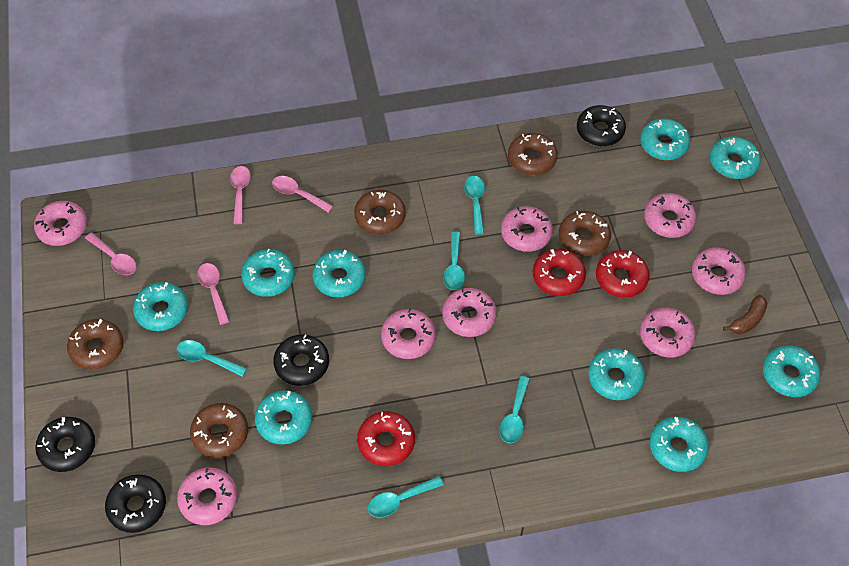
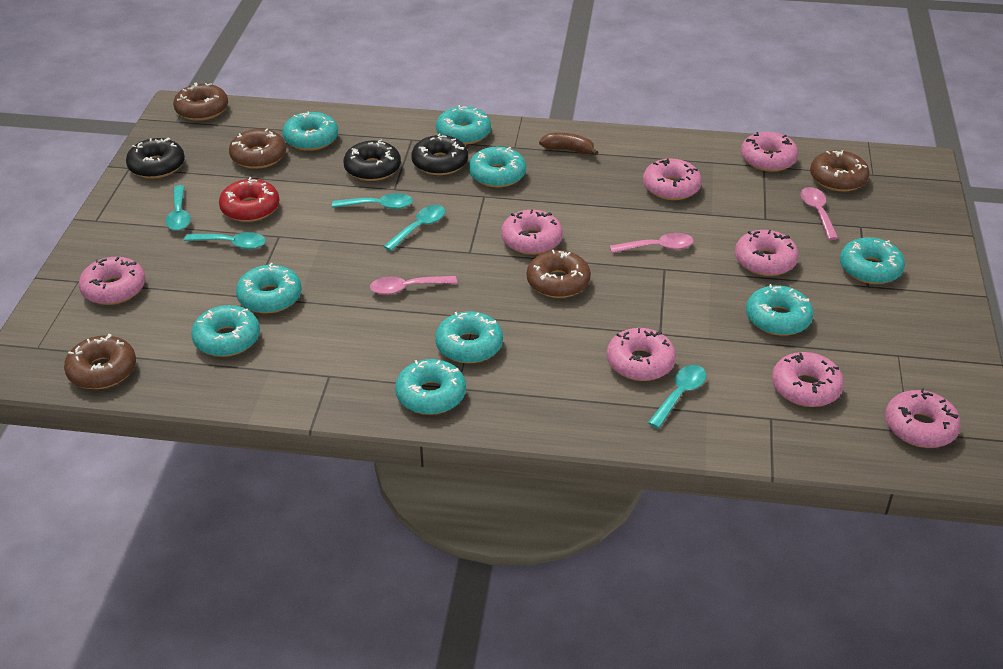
black donut: [35,417,95,472] [105,474,166,533] [273,334,329,386] [577,105,626,146] = 4 -> [126,138,185,178] [343,139,401,181] [411,133,468,175] = 3
pink spoon: [85,232,136,275] [197,263,230,325] [230,166,251,224] [272,176,333,213] = 4 -> [370,276,457,295] [610,233,694,253] [801,187,838,240] = 3
red donut: [357,411,415,466] [533,249,586,296] [596,250,650,298] = 3 -> [219,177,279,222] = 1

